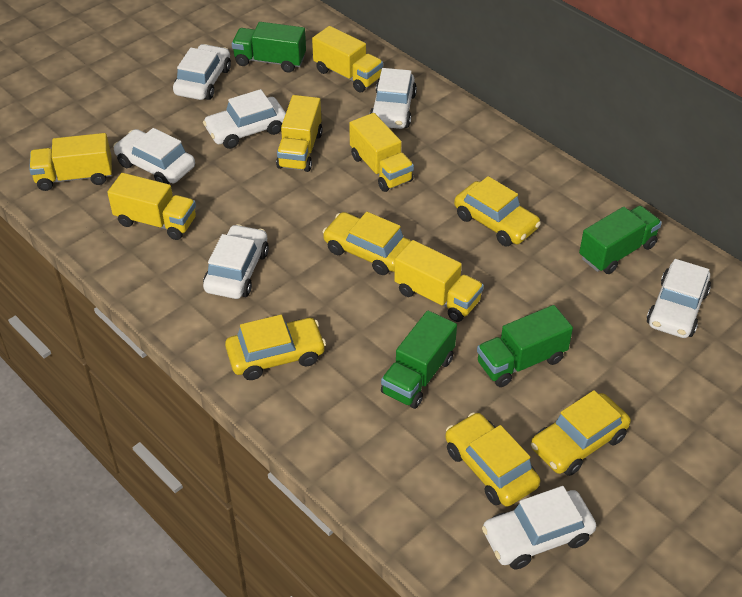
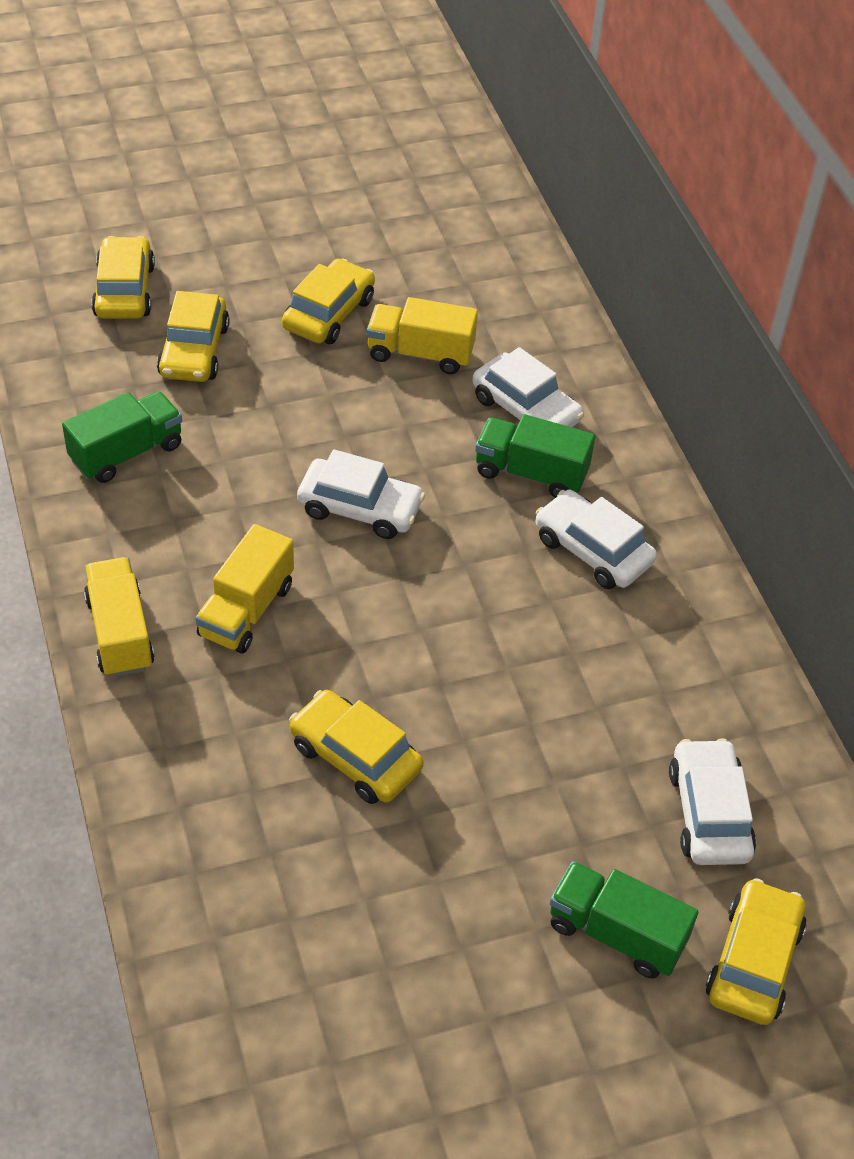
green truck: [232,22,306,73] [381,311,457,409] [477,305,573,387] [579,206,662,274] = 4 -> [62,391,182,483] [475,414,595,498] [550,861,698,978] = 3
white car: [113,128,195,184] [173,44,231,100] [203,89,286,149] [203,224,269,299] [370,68,417,129] [482,486,596,569] [647,259,711,338] = 7 -> [297,449,425,539] [472,347,584,427] [536,490,657,589] [669,738,756,865] = 4
yellow truck: [29,133,112,191] [107,173,196,240] [276,95,323,172] [312,26,383,92] [349,113,414,192] [394,240,484,322] = 6 -> [84,557,155,677] [195,524,294,654] [367,297,478,374] = 3

